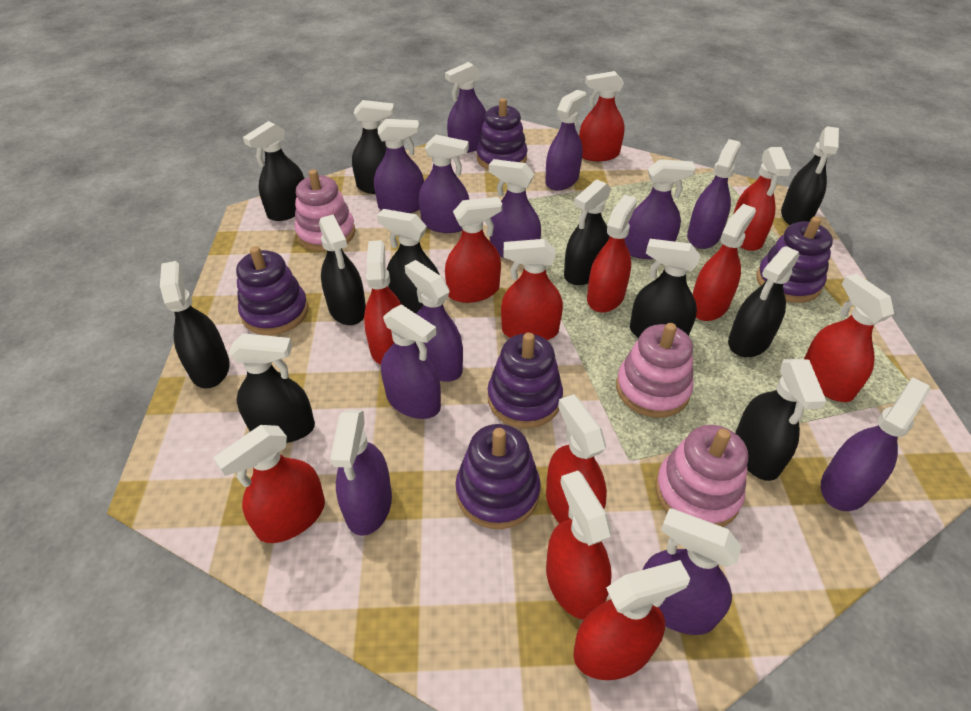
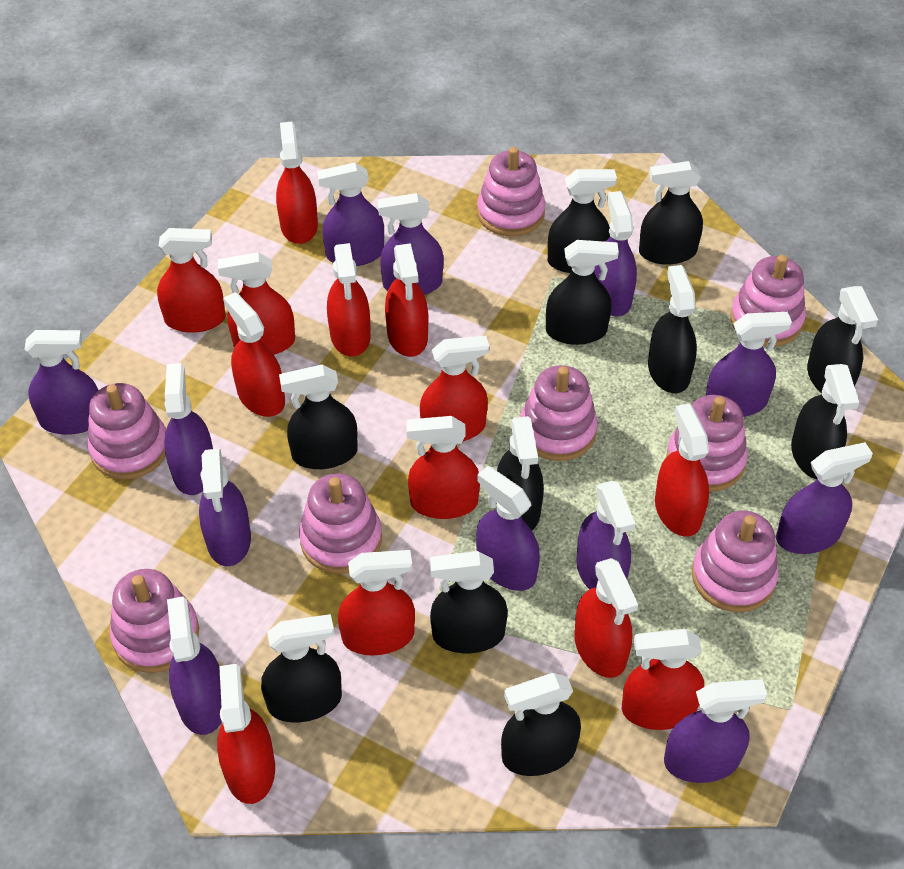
pink stacking toy: [295,169,355,251] [616,323,693,418] [655,425,748,527] = 3 -> [87,383,166,480] [109,569,199,673] [299,473,382,574] [477,147,545,236] [520,365,598,461] [666,395,748,491] [692,511,779,612] [730,255,806,347] = 8
purple stacking toy: [236,246,308,335] [456,424,541,529] [477,98,528,170] [488,332,563,428] [756,216,833,303] = 5 -> none = 0
red spray bottle: [213,425,325,543] [364,240,401,365] [445,197,502,303] [501,239,563,340] [546,394,607,523] [546,471,612,620] [573,560,690,680] [579,71,625,161] [587,195,637,313] [693,204,756,321] [734,147,791,251] [804,273,894,402] = 12 -> [157,228,226,333] [217,664,275,804] [218,252,295,355] [223,292,285,417] [276,122,318,244] [327,243,371,356] [338,550,415,655] [385,243,428,357] [407,416,480,519] [420,336,489,442] [574,558,638,678] [622,629,704,730] [655,403,709,537] = 13

